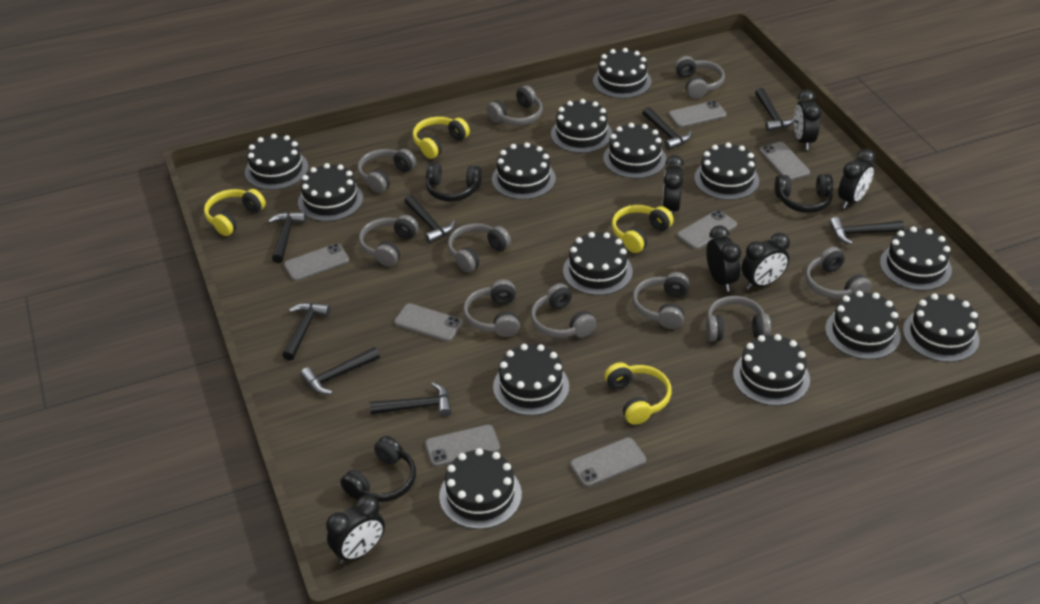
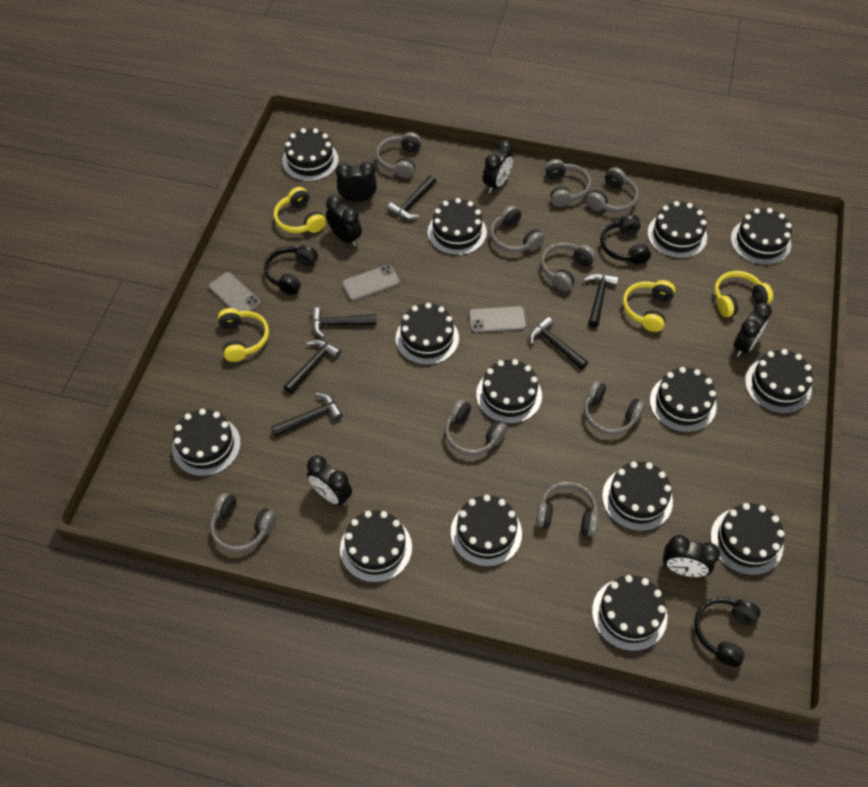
black hammer: [268,212,306,263] [282,303,330,361] [301,347,380,394] [370,383,452,417] [404,195,455,243] [642,107,692,150] [755,88,794,131] [829,217,904,245] = 8 -> [271,393,343,437] [284,340,341,394] [312,307,377,338] [387,175,436,219] [529,317,588,370] [584,274,619,328] = 6
grey headphones: [357,149,416,193] [359,215,419,266] [448,223,511,273] [463,280,520,337] [487,85,543,126] [531,283,596,338] [632,272,690,329] [675,56,725,99] [706,296,771,341] [805,247,871,299] = 10 -> [210,493,277,552] [376,132,422,178] [445,399,507,456] [490,205,545,253] [536,481,598,537] [541,242,596,291] [545,159,591,207] [584,381,645,435] [586,167,639,213] = 9
grey phone: [284,244,349,281] [394,303,463,342] [425,425,500,467] [570,438,646,487] [669,101,727,128] [677,210,737,250] [760,142,810,180] = 7 -> [209,272,261,311] [342,265,400,301] [469,306,526,333] = 3

